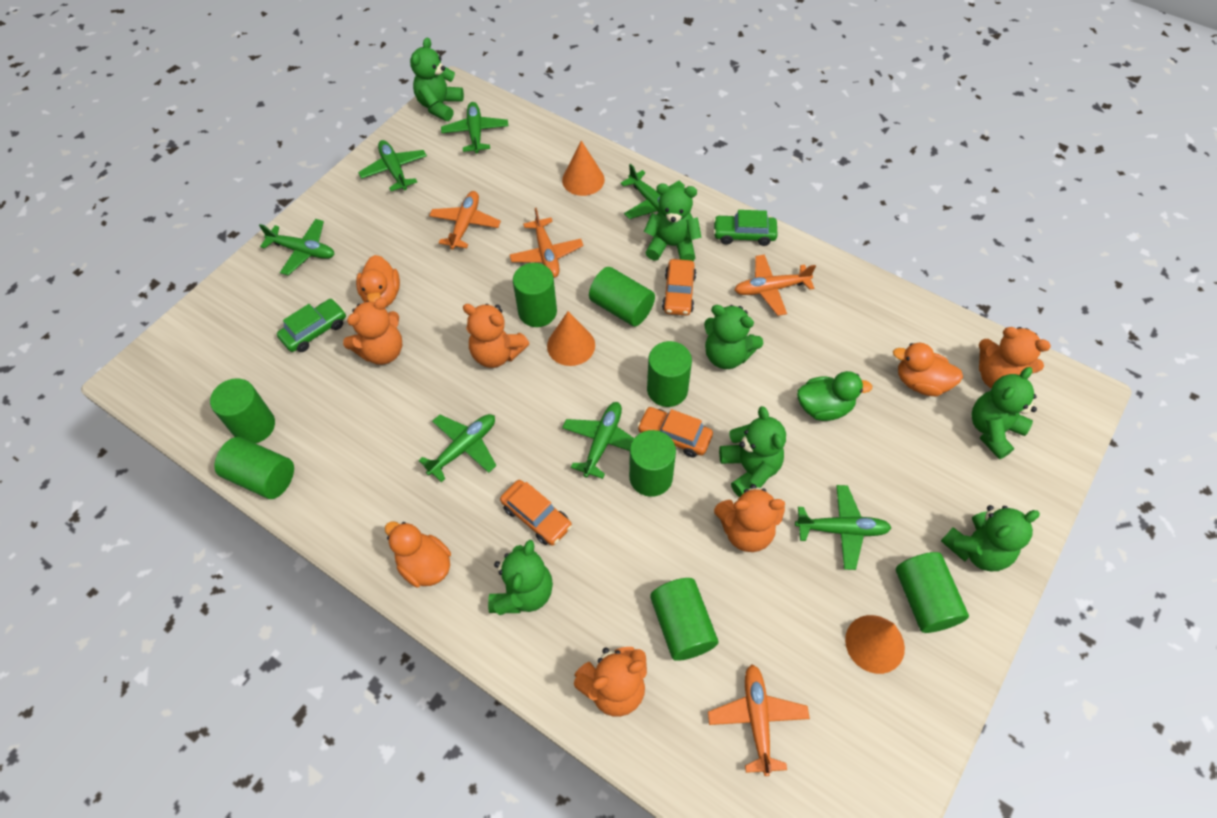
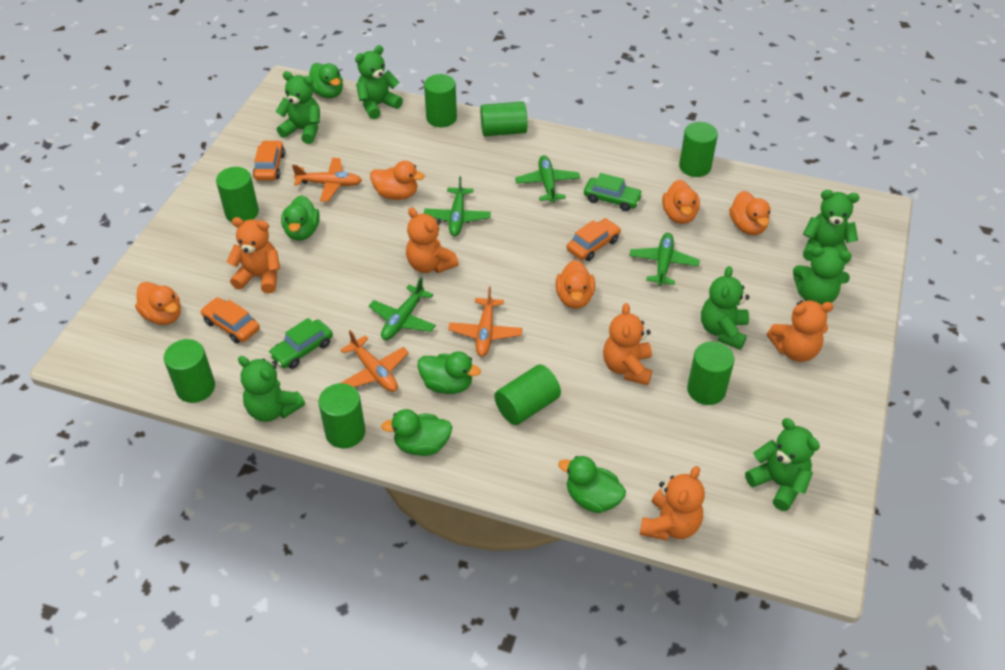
green duck: [797,371,872,421] = 1 -> [281,195,320,241] [309,63,343,98] [381,409,452,456] [417,351,481,394] [558,456,626,513] = 5
green plane: [259,219,335,275] [358,140,427,191] [418,414,496,482] [441,102,508,154] [562,402,634,479] [620,164,685,219] [795,485,892,570] = 7 -> [369,277,436,340] [424,176,491,236] [515,155,580,203] [629,233,700,286] = 4
orange cone: [547,311,595,366] [562,141,605,196] [845,615,905,674] = 3 -> none = 0
orange duck: [356,255,400,307] [385,521,451,587] [893,343,963,396] = 3 -> [135,282,181,325] [370,161,425,200] [556,260,595,309] [662,180,700,224] [729,191,770,235] = 5
orange plane: [429,191,501,250] [509,208,583,278] [708,665,810,776] [735,254,816,316] = 4 -> [292,158,362,202] [340,330,409,392] [448,287,523,357] = 3

